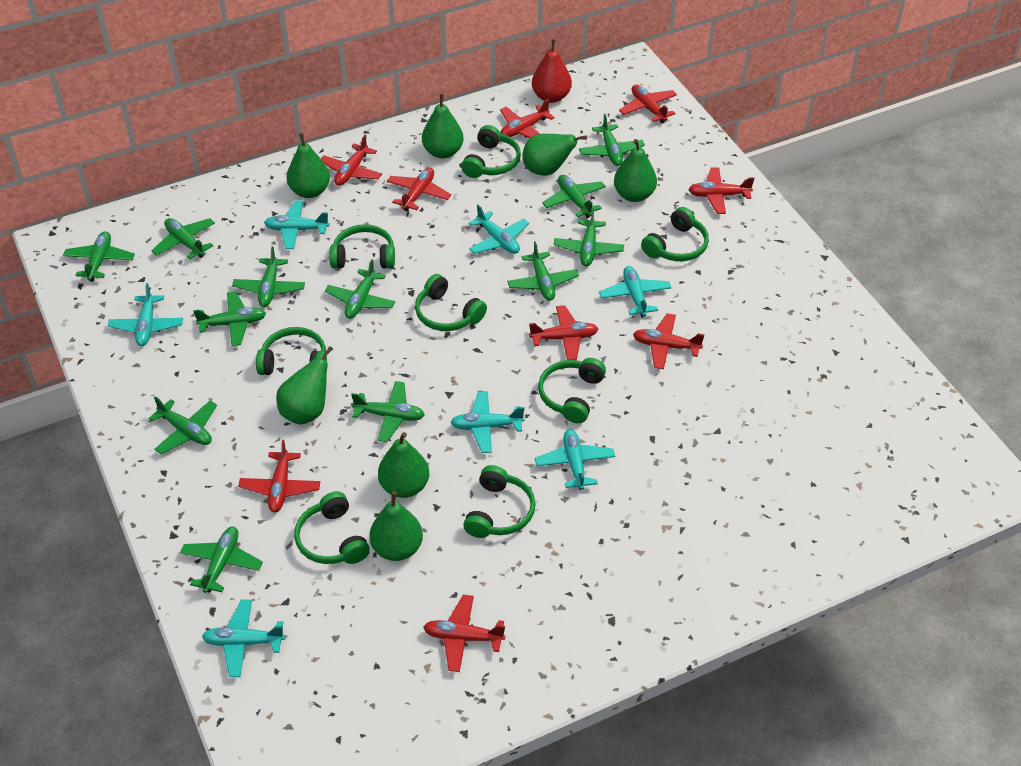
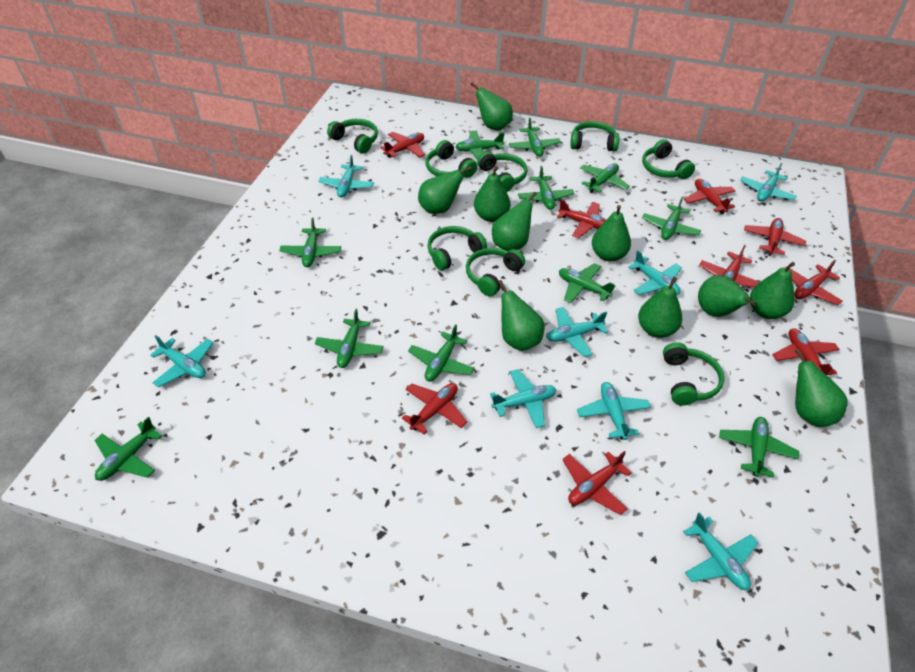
green pear: [276,346,333,425] [287,133,330,198] [369,492,423,561] [378,432,429,498] [422,94,464,158] [522,134,587,176] [614,139,657,202] = 7 -> [418,166,471,214] [470,82,513,131] [474,166,510,222] [492,192,537,251] [498,280,545,351] [592,205,631,262] [638,277,682,338] [698,275,756,317] [750,262,795,319] [795,349,847,427] = 10
green plane: [63,231,135,281] [149,396,217,455] [151,218,215,259] [180,527,263,593] [193,291,266,346] [232,246,305,307] [325,259,395,319] [351,381,425,442] [507,241,579,301] [542,175,606,218] [553,208,624,266] [579,114,645,166] = 12 -> [94,417,162,481] [279,218,341,267] [315,309,384,368] [408,324,475,382] [455,131,505,159] [509,118,561,157] [518,166,574,210] [559,263,616,303] [580,163,630,193] [642,196,701,240] [719,417,799,478] = 11
red pear: [532,39,572,103] = 1 -> none = 0
turquoise plane: [108,283,183,346] [202,600,285,677] [264,200,329,249] [450,391,524,453] [468,205,529,254] [535,429,615,490] [599,266,671,317] = 7 -> [150,335,213,387] [319,155,374,197] [490,369,556,428] [547,307,608,357] [577,382,651,440] [628,250,682,295] [683,512,758,590] [740,163,797,202] = 8

